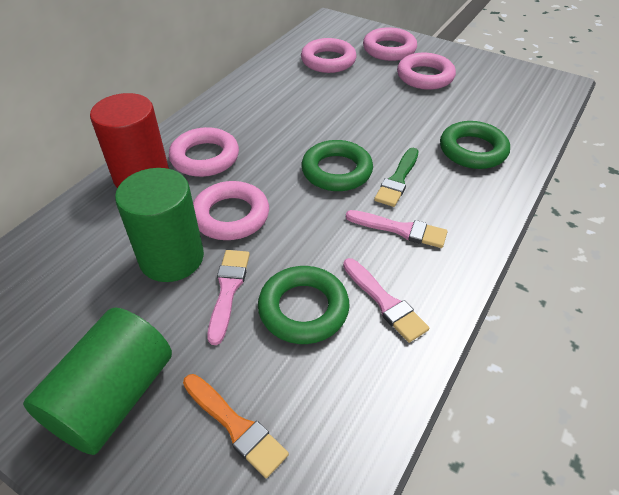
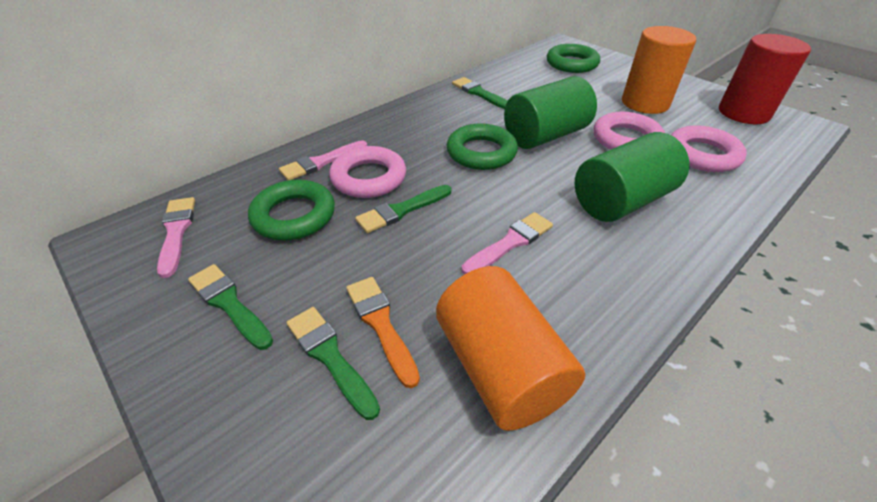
green brush: [374,148,419,207] = 1 -> [188,264,273,350] [286,307,380,420] [355,185,451,233] [452,77,508,109] = 4
orange cylinder: none = 0 -> [436,266,585,431] [622,26,696,114] = 2
pink ring: [169,127,239,177] [193,181,269,240] [301,38,357,73] [363,27,417,61] [397,53,456,90] = 5 -> [329,146,406,198] [594,112,665,150] [671,125,747,172] = 3

